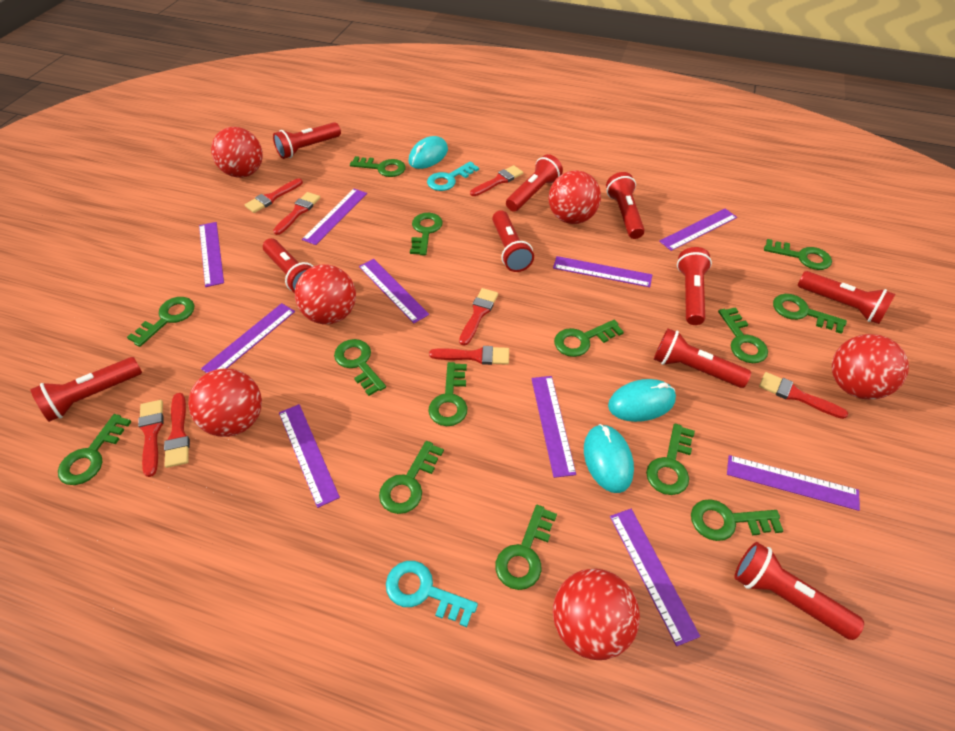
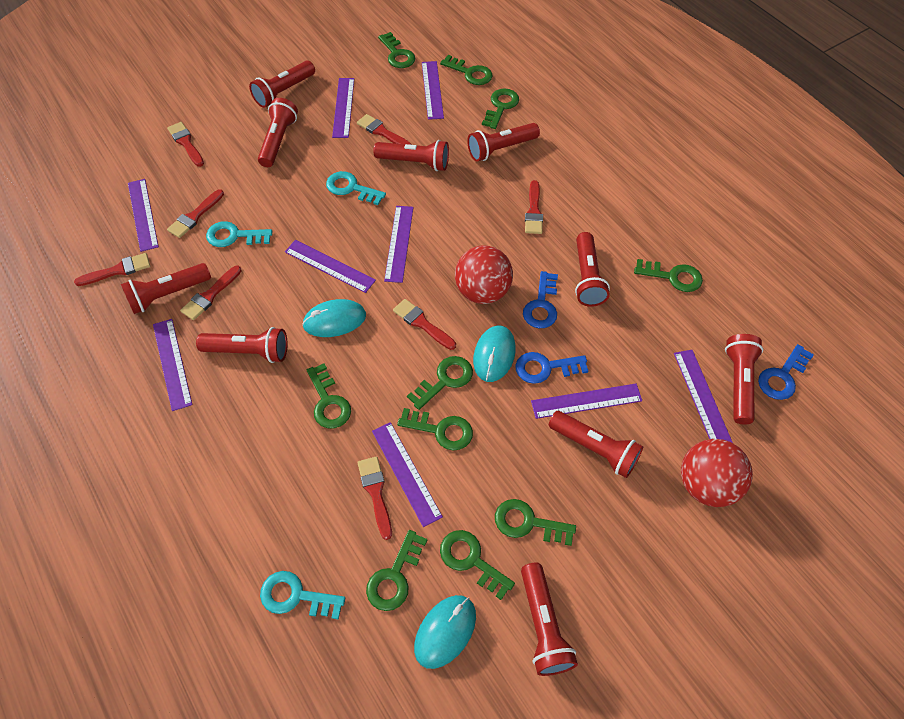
blue key: none = 0 -> [515,352,588,384] [523,271,558,328] [758,344,814,400] = 3
green key: [58,414,132,485] [127,297,194,347] [334,339,386,396] [350,156,406,177] [379,441,444,514] [410,213,443,255] [428,362,467,426] [495,505,557,590] [554,320,624,357] [646,423,695,495] [691,499,783,541] [718,307,768,363] [764,239,832,270] [773,294,847,334] = 14 -> [307,363,351,428] [366,530,427,611] [378,32,415,68] [397,408,473,451] [407,356,473,410] [440,55,493,85] [440,530,515,600] [482,89,519,129] [495,499,576,546] [634,259,703,292] = 10
purple ruler: [199,222,224,287] [201,303,295,373] [279,404,340,508] [302,189,367,245] [359,259,429,323] [531,376,576,478] [553,256,652,287] [610,509,700,646] [659,209,737,251] [727,455,860,511] = 10 -> [128,179,159,252] [153,319,192,411] [285,240,376,293] [332,78,354,138] [372,422,443,527] [384,206,414,283] [422,61,444,120] [531,384,642,419] [674,350,733,443] = 9
red ball: [188,368,262,437] [211,127,263,178] [295,264,356,324] [548,170,601,224] [553,568,640,660] [832,334,909,400] = 6 -> [455,246,513,304] [681,439,753,507] = 2
turquoise key: [386,561,478,627] [427,161,479,191] = 2 -> [206,221,272,247] [260,571,345,620] [326,171,386,205] = 3

